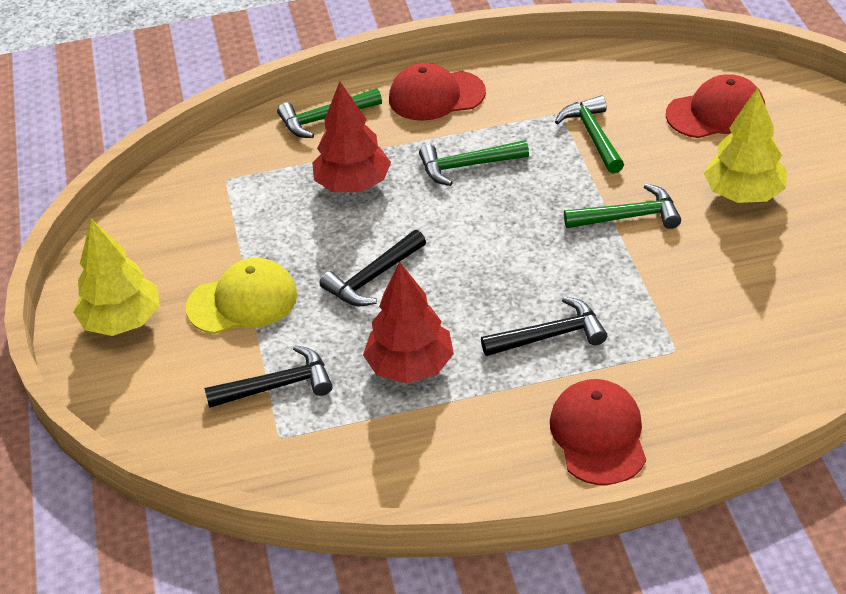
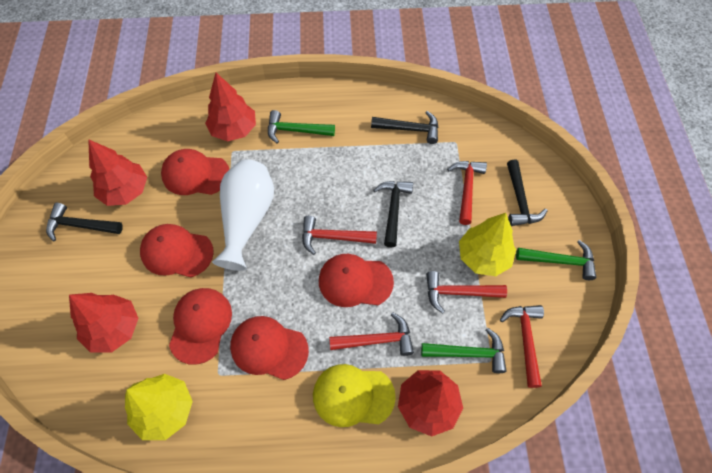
black hammer: [204,345,333,408] [319,230,426,306] [481,297,607,356] = 3 -> [46,203,123,241] [371,111,439,144] [373,181,413,248] [507,160,547,226] = 4
green hammer: [277,88,382,138] [419,140,529,186] [555,95,624,173] [564,184,681,229] = 4 -> [268,110,335,144] [421,328,507,373] [516,240,596,280] = 3
red cap: [389,63,486,121] [550,379,646,486] [666,74,765,138] = 3 -> [140,224,214,277] [161,149,229,195] [169,288,232,365] [230,316,309,380] [319,254,394,307] = 5
red hammer: none = 0 -> [302,216,377,255] [329,312,414,356] [426,271,507,314] [447,161,487,225] [500,305,544,388] = 5
red tree: [312,82,391,192] [363,261,454,383] = 2 -> [69,293,138,353] [88,139,147,206] [205,73,256,141] [398,370,463,436] = 4
white vase: none = 0 -> [212,159,274,271] = 1

